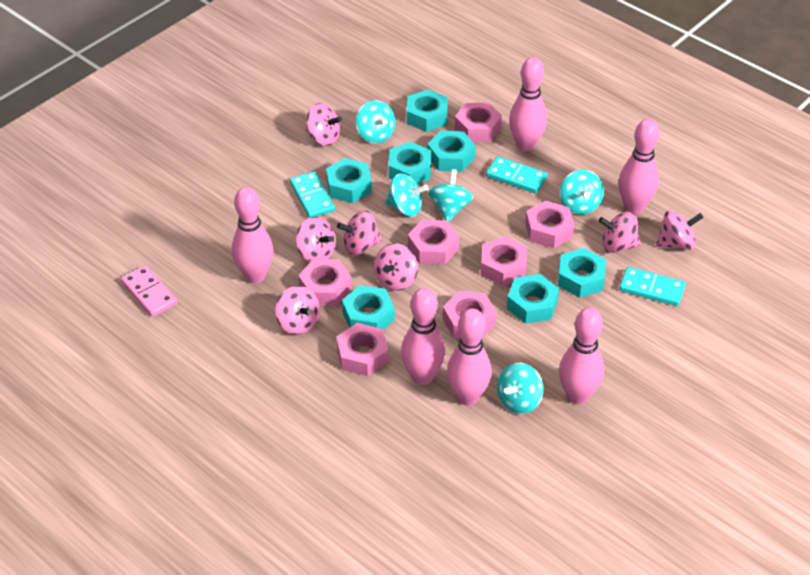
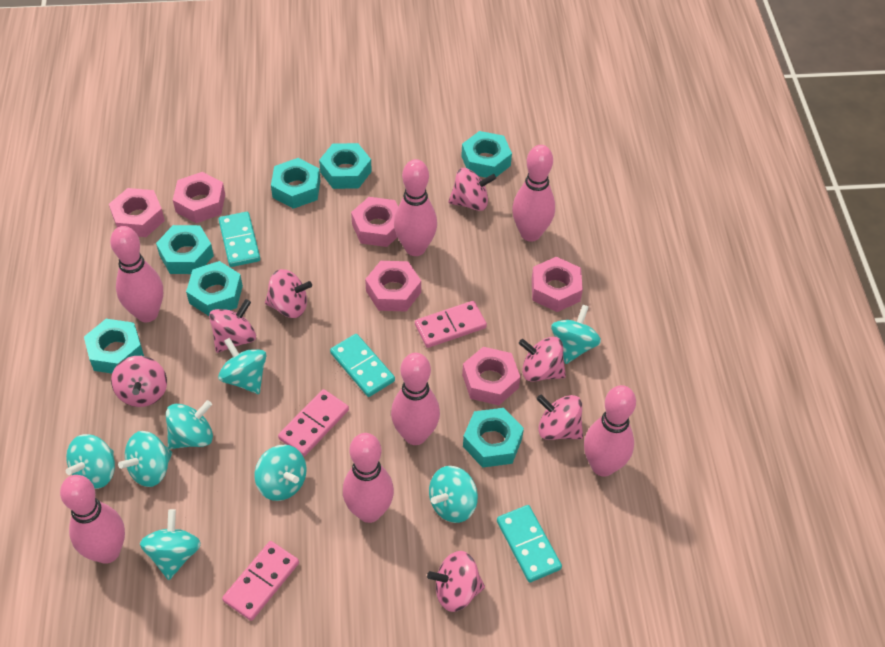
pink bowling pin: [232,187,274,283] [401,288,445,385] [447,308,492,406] [509,57,547,151] [559,307,604,404] [619,119,659,214] = 6 -> [60,475,125,564] [110,226,163,322] [343,433,394,523] [391,353,440,445] [394,159,437,256] [512,145,555,242] [584,385,636,477] = 7
pink domino: [121,265,177,317] = 1 -> [222,541,299,621] [278,389,349,456] [415,301,487,348] = 3
pink nut: [298,259,352,305] [336,323,389,376] [408,220,459,265] [443,291,497,338] [455,103,502,142] [481,236,527,286] [525,201,574,248] = 7 -> [109,188,165,237] [173,172,225,223] [351,197,398,247] [365,261,421,311] [462,347,520,405] [532,257,583,312] = 6
turquoise spinning top: [356,100,395,143] [385,173,428,217] [428,169,473,222] [497,363,544,414] [560,170,604,215] = 5 -> [66,434,115,489] [118,431,172,487] [140,509,201,580] [166,400,213,449] [218,338,266,394] [255,445,306,501] [429,466,478,523] [551,305,601,364] = 8

